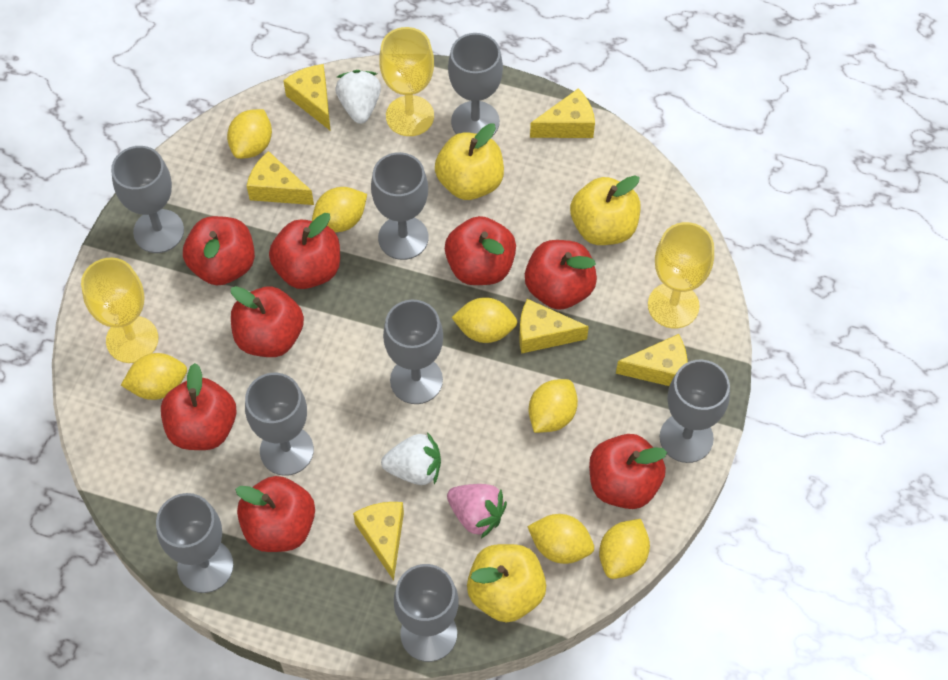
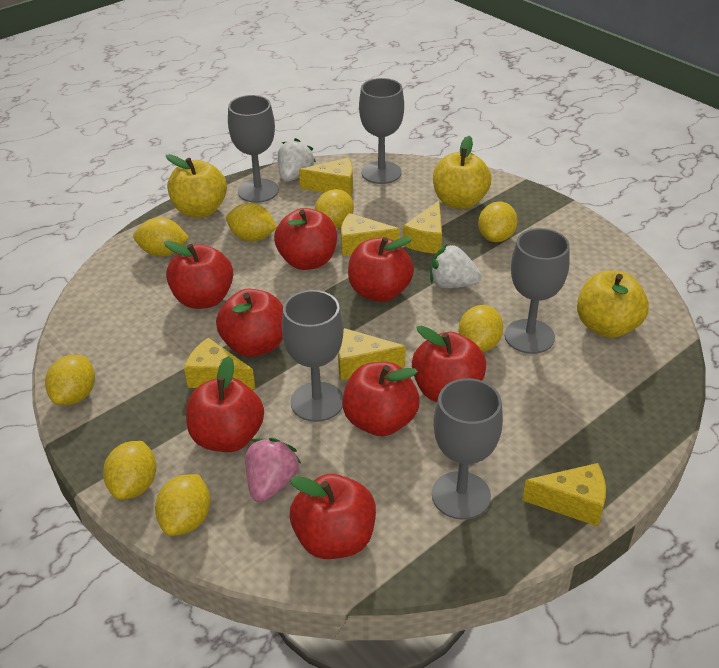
grey goblet: [111,146,184,253] [156,493,233,593] [245,373,314,476] [371,152,429,260] [383,300,443,404] [394,564,459,662] [448,33,503,135] [660,360,730,463] = 8 -> [228,95,279,203] [282,290,343,422] [359,78,404,184] [432,378,503,520] [505,228,570,354] = 5
yellow goblet: [81,258,158,363] [379,27,434,136] [648,222,714,328] = 3 -> none = 0
yellow lemon: [121,353,187,400] [227,109,272,159] [312,187,367,232] [451,297,517,343] [527,514,594,564] [529,379,578,433] [599,519,650,579] = 7 -> [45,355,95,405] [103,441,157,500] [133,217,189,257] [155,474,210,536] [226,203,277,242] [314,189,354,228] [459,305,503,352] [478,201,518,242] = 8

